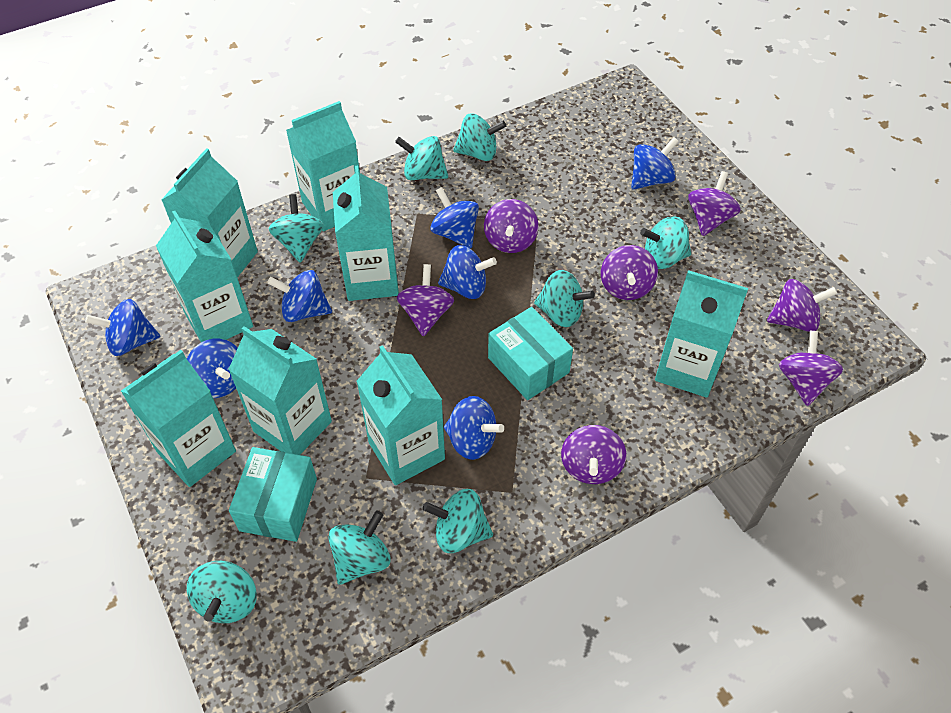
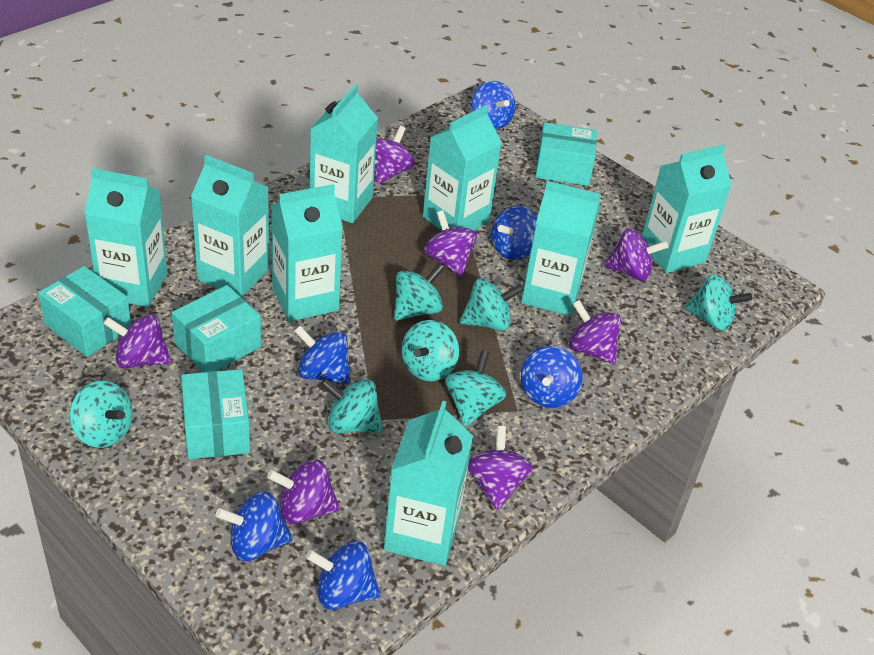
blue spinning top: [85,299,161,356] [187,339,238,398] [267,270,332,322] [430,187,479,249] [438,245,497,299] [444,396,504,460] [631,137,679,189] = 7 -> [216,491,293,561] [294,326,351,385] [306,541,381,610] [472,81,515,129] [492,205,537,260] [521,346,582,408] = 6
turquoise box: [229,447,317,542] [488,307,573,400] = 2 -> [38,266,131,357] [172,285,261,372] [181,369,250,459] [535,122,597,186] = 4
turquoise spinning top: [187,561,257,623] [269,194,324,263] [328,511,390,585] [395,136,448,180] [423,489,493,553] [453,113,506,161] [534,270,595,327] [640,216,691,269] = 8 -> [70,381,133,448] [320,379,383,433] [394,263,445,321] [402,320,459,381] [445,350,506,427] [460,279,524,331] [685,274,752,330] = 7

